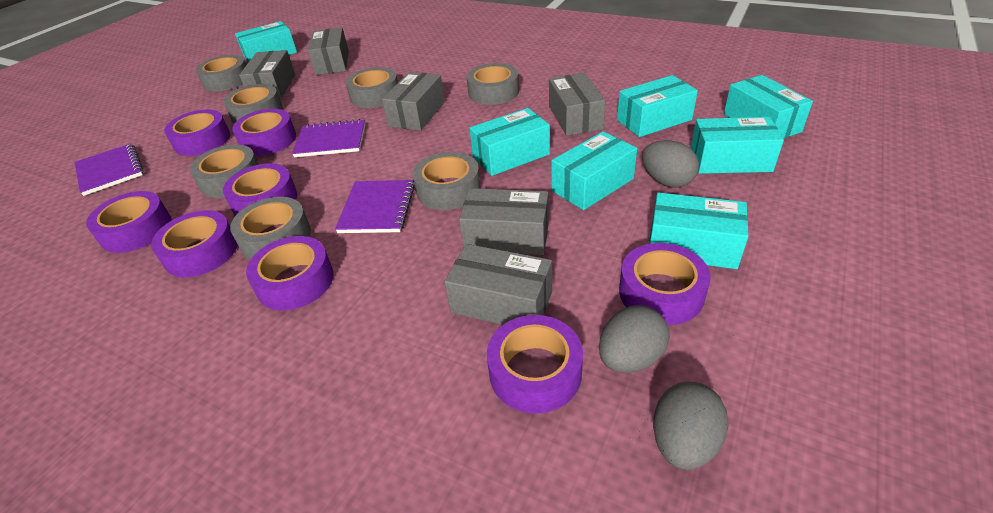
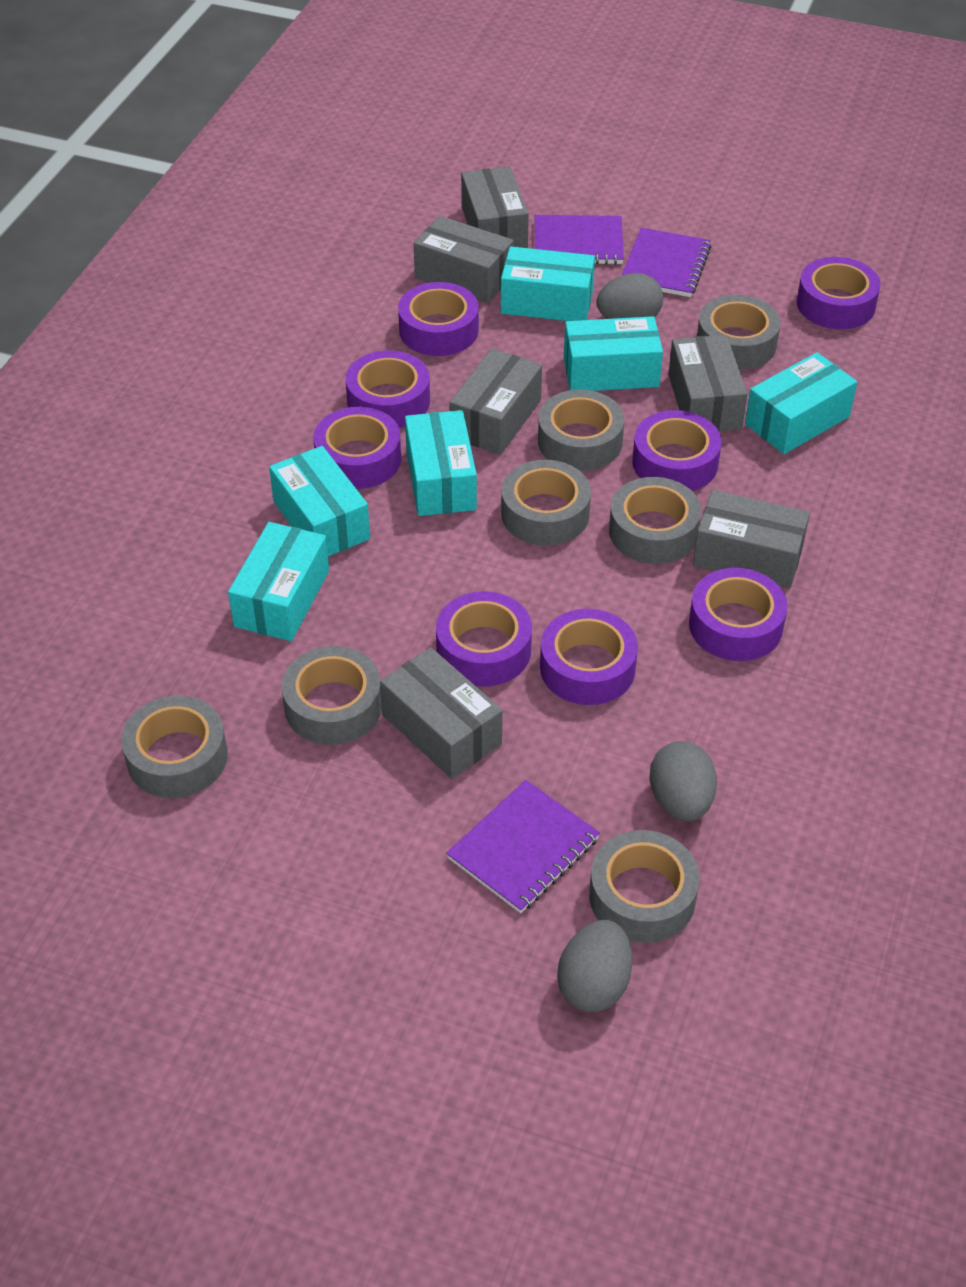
turquoise box: [235,21,297,63] [470,108,550,176] [551,132,637,210] [617,75,698,137] [649,192,749,269] [690,117,784,174] [724,75,813,139] = 7 -> [228,522,329,641] [269,446,370,556] [405,410,477,516] [501,246,595,321] [564,316,663,391] [745,352,857,454] = 6

